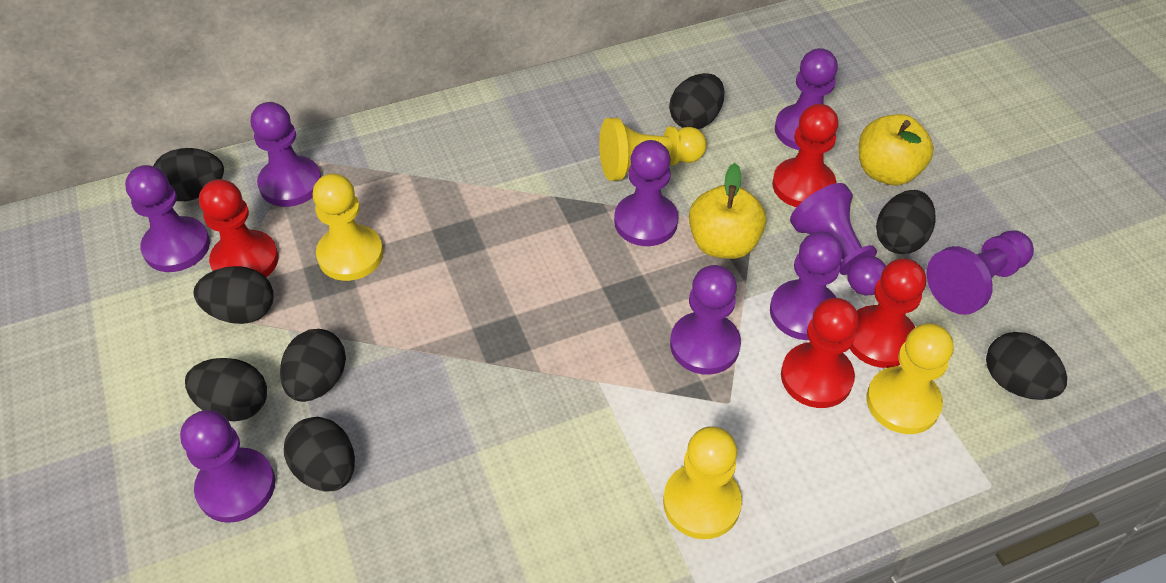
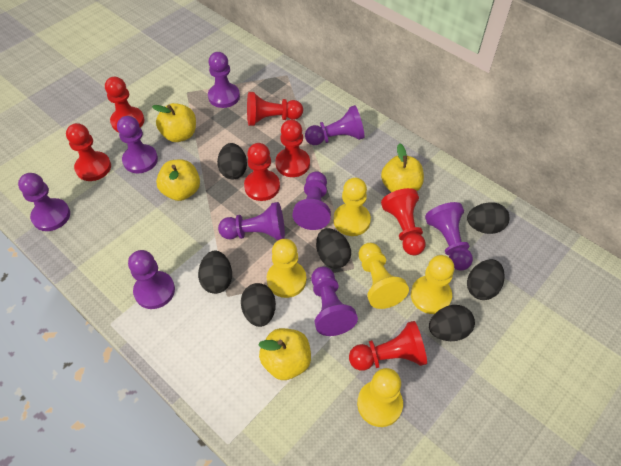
black egg: [154,148,224,201] [185,358,267,421] [194,266,274,324] [280,329,346,402] [284,417,355,492] [669,73,725,129] [876,190,936,254] [986,332,1067,400] = 8 -> [198,250,232,294] [217,143,247,179] [241,283,276,327] [316,228,351,268] [429,305,475,341] [467,202,509,234] [467,259,505,300] = 7
red pawn: [199,179,279,277] [772,104,839,207] [781,298,859,408] [850,259,926,368] = 4 -> [66,123,111,181] [105,77,144,132] [244,143,280,201] [247,92,303,126] [275,120,310,177] [349,321,427,371] [381,188,426,256] = 7
yellow apple: [689,163,766,259] [859,114,934,185] = 2 -> [152,103,196,142] [156,159,200,201] [258,328,311,380] [381,143,424,192] = 4
yellow pawn: [313,173,383,281] [599,118,707,181] [663,426,742,539] [866,323,953,434] = 4 -> [267,239,306,298] [333,178,371,236] [357,368,403,427] [359,243,409,309] [411,255,454,314] = 5

